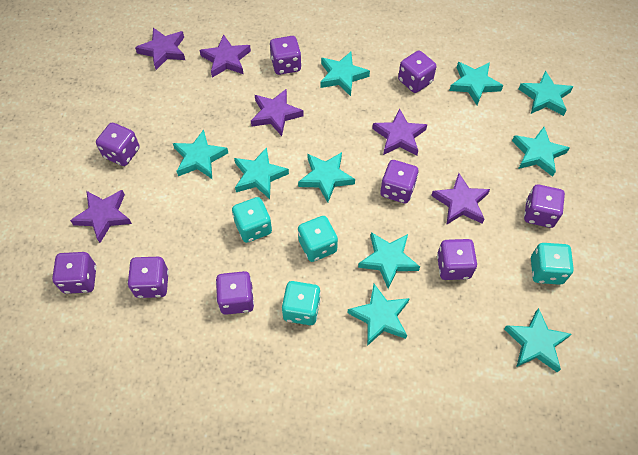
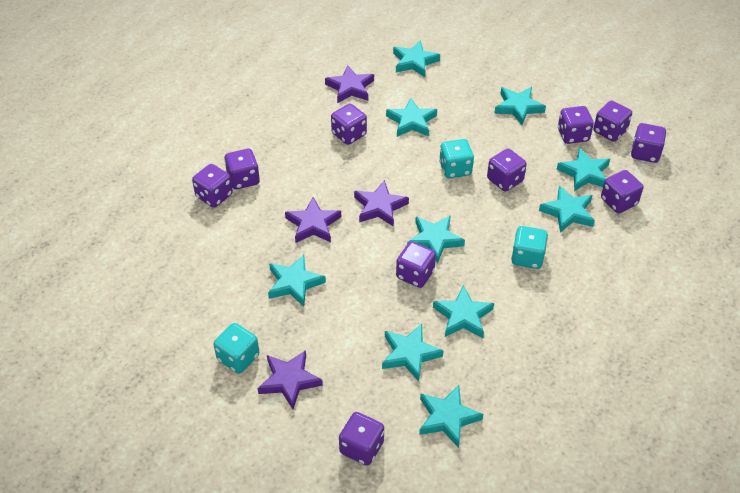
purple dice: [52,252,96,294] [96,123,140,166] [128,257,169,298] [216,271,254,315] [270,36,302,75] [380,160,418,203] [398,50,436,93] [437,239,477,280] [524,185,565,228] = 9 -> [192,164,233,208] [224,149,260,190] [331,104,367,145] [339,412,384,466] [396,241,436,288] [487,148,527,192] [558,106,594,144] [593,100,632,142] [601,170,643,213] [631,123,666,163] = 10
purple star: [70,190,132,243] [135,27,185,70] [200,35,251,78] [251,89,304,136] [372,108,427,156] [431,173,490,225] = 6 -> [258,350,323,409] [285,197,341,243] [325,65,374,103] [354,180,409,227] = 4
turquoise dice: [232,197,272,243] [282,281,321,325] [298,216,338,262] [531,243,574,285] = 4 -> [213,323,259,374] [439,139,474,178] [511,226,548,269] = 3

